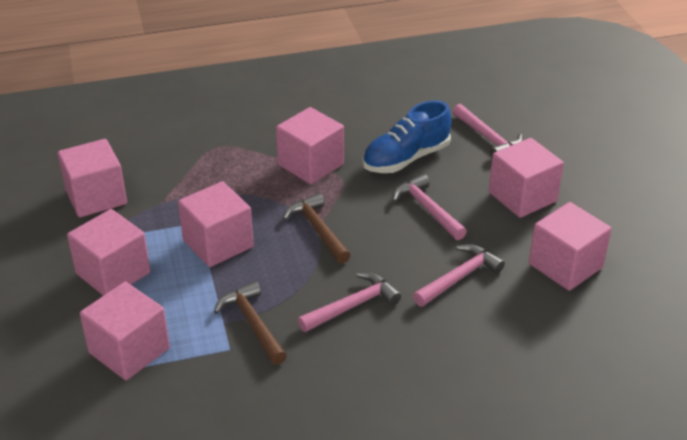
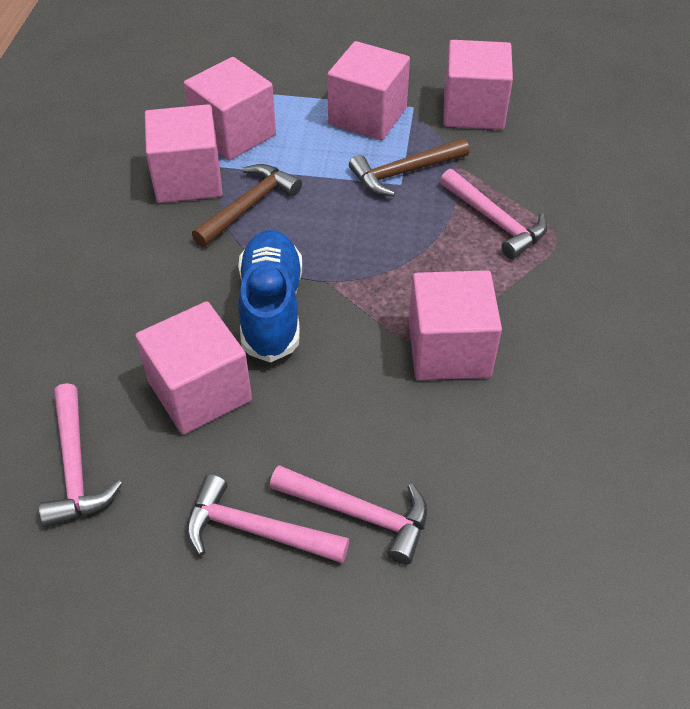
pink cube: [58,139,127,217] [67,209,150,296] [80,282,170,380] [178,181,254,267] [276,107,344,184] [489,138,564,218] [529,202,612,291] = 7 -> [135,301,252,435] [145,104,223,203] [184,57,276,161] [327,41,410,140] [409,270,502,380] [443,40,513,130] = 6

